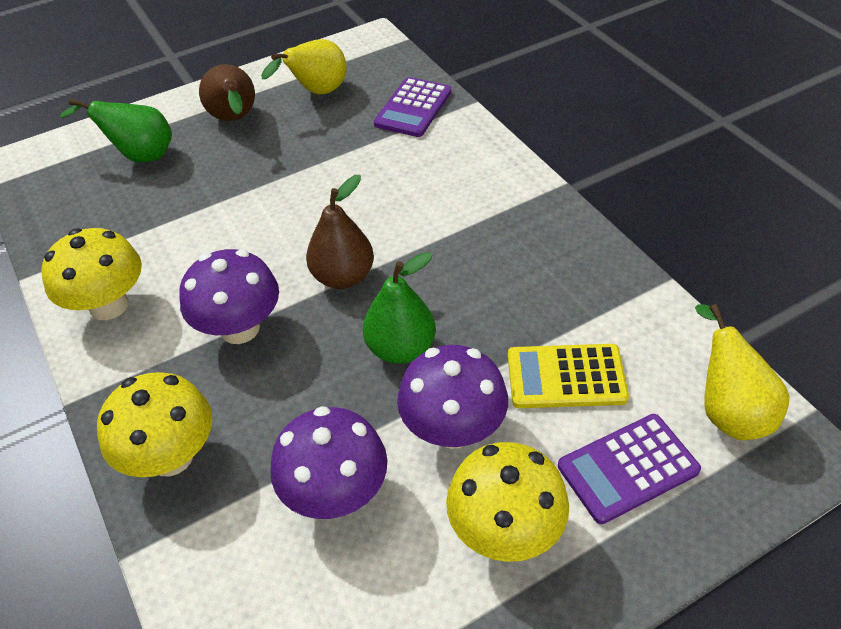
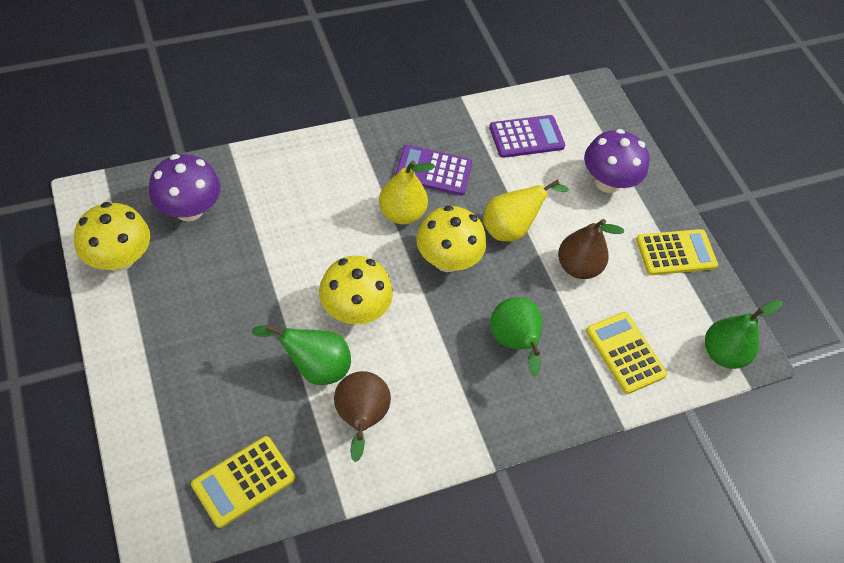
green pear: [60,98,172,162] [363,252,436,364] = 2 -> [252,325,351,385] [490,297,543,377] [705,300,783,369] = 3
purple mushroom: [179,249,279,344] [270,406,387,519] [397,345,508,449] = 3 -> [149,154,221,222] [584,129,649,193] = 2
yellow calculator: [508,344,629,408] = 1 -> [191,436,295,528] [586,312,667,394] [636,229,718,275] = 3

